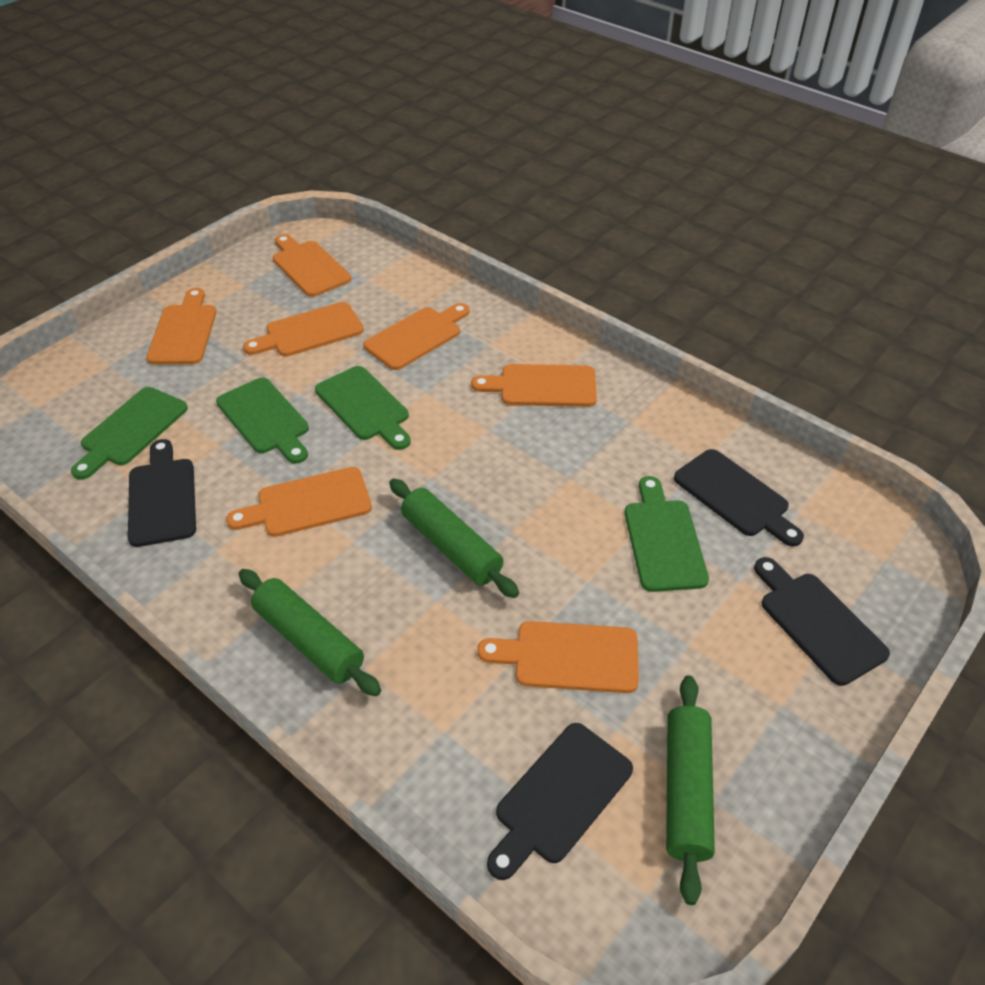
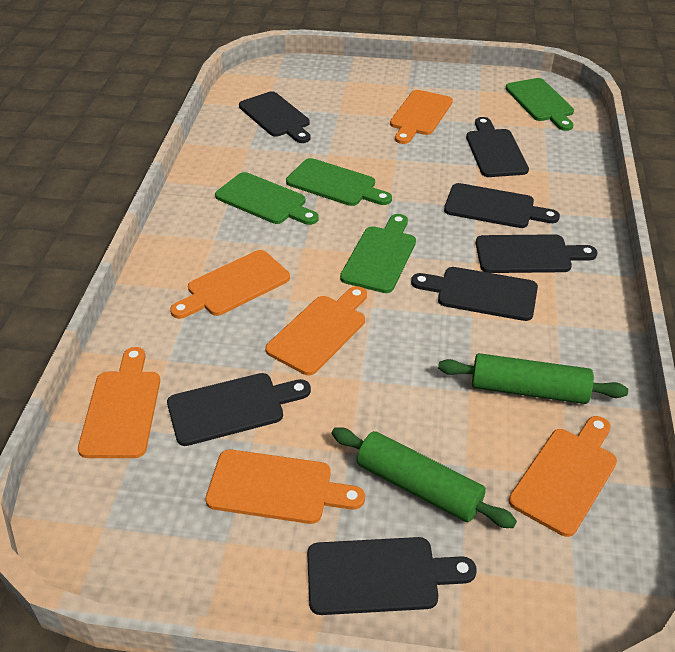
black cutting board: [128,439,196,547] [487,723,633,880] [674,449,804,547] [754,557,890,686] = 4 -> [167,373,311,446] [239,91,310,143] [307,537,477,615] [411,267,538,321] [444,183,560,228] [466,117,529,177] [476,234,598,273] = 7
green rolling pin: [239,569,381,696] [389,479,519,598] [666,675,715,905] = 3 -> [332,427,517,528] [438,353,628,404] = 2
orange cutting board: [146,288,216,365] [226,467,372,537] [243,302,364,357] [273,234,351,297] [364,303,470,370] [471,364,597,407] [477,621,639,693] = 7 -> [78,347,160,458] [170,250,290,319] [205,450,365,524] [265,286,367,375] [390,90,453,144] [509,416,617,537] = 6

